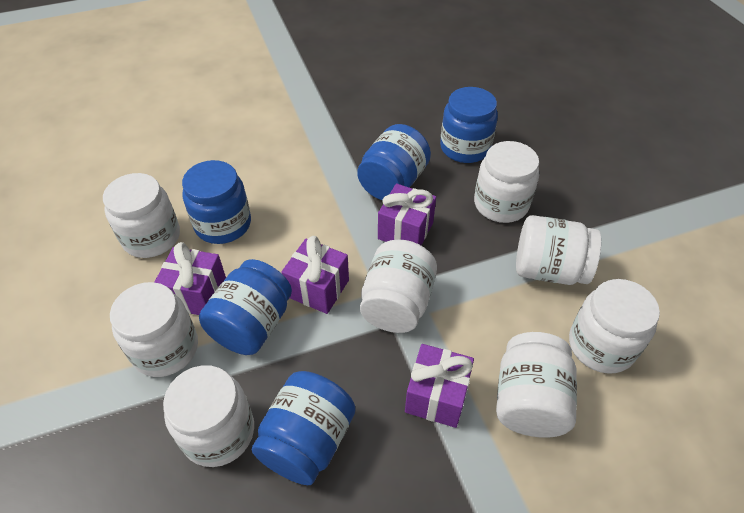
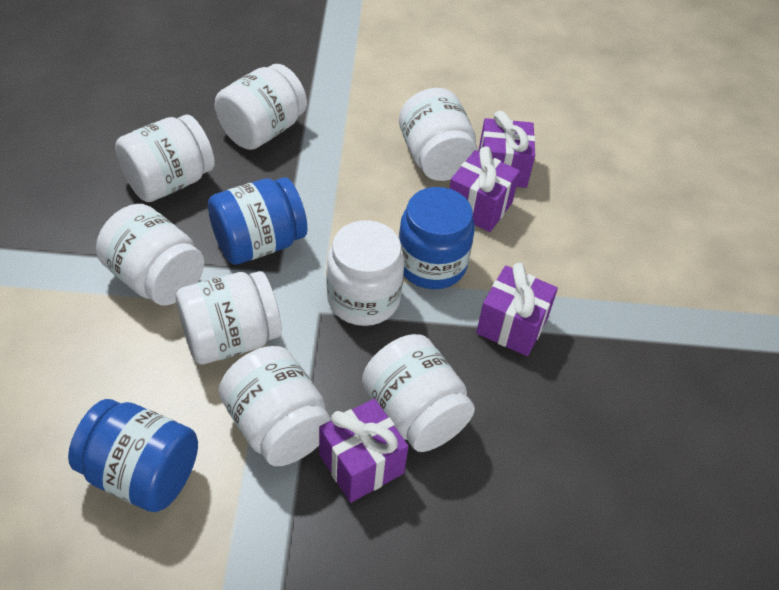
blue jar: [182,160,251,244] [199,259,292,355] [252,371,355,485] [357,124,431,200] [440,87,498,163] = 5 -> [68,399,198,512] [208,177,307,265] [399,187,475,289] = 3

